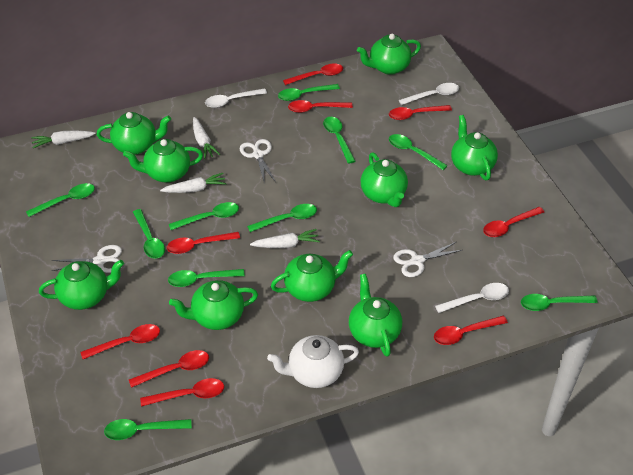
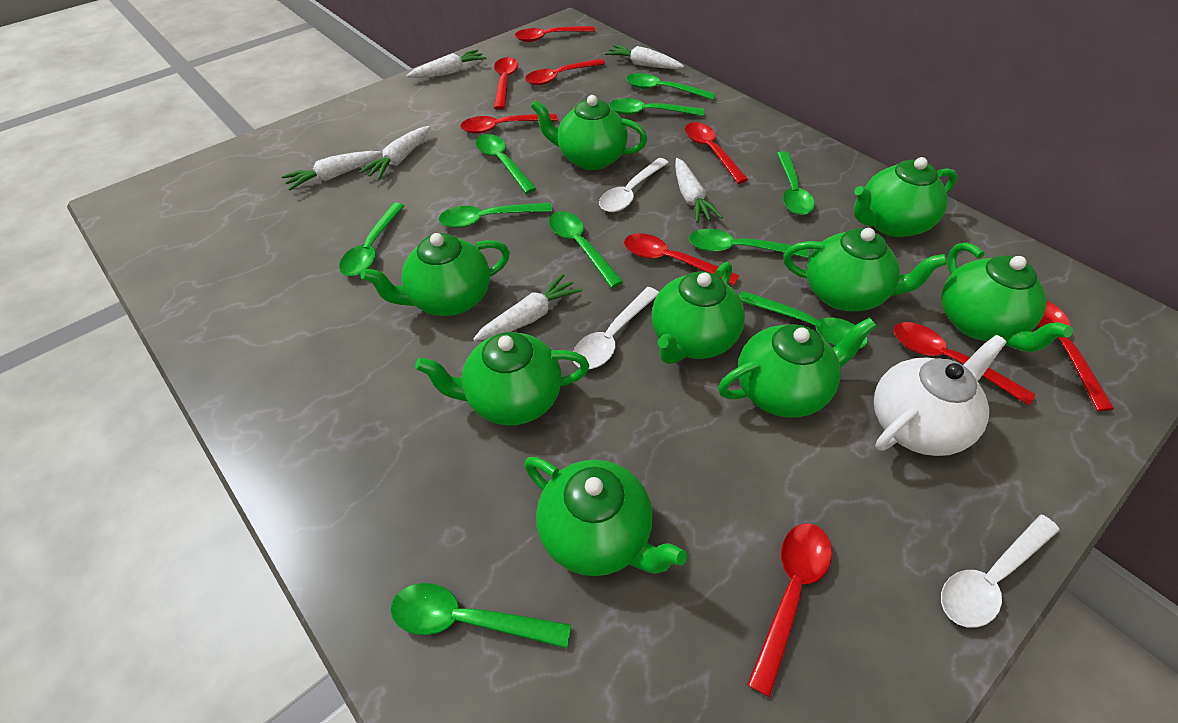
white carrot: [32,130,96,148] [160,173,227,193] [193,117,220,159] [250,229,320,248] = 4 -> [282,151,382,191] [359,126,430,180] [406,49,487,78] [473,274,582,341] [605,45,684,69] [675,158,723,223] = 6
white scissors: [52,245,122,273] [240,139,276,184] [393,242,462,277] = 3 -> none = 0

